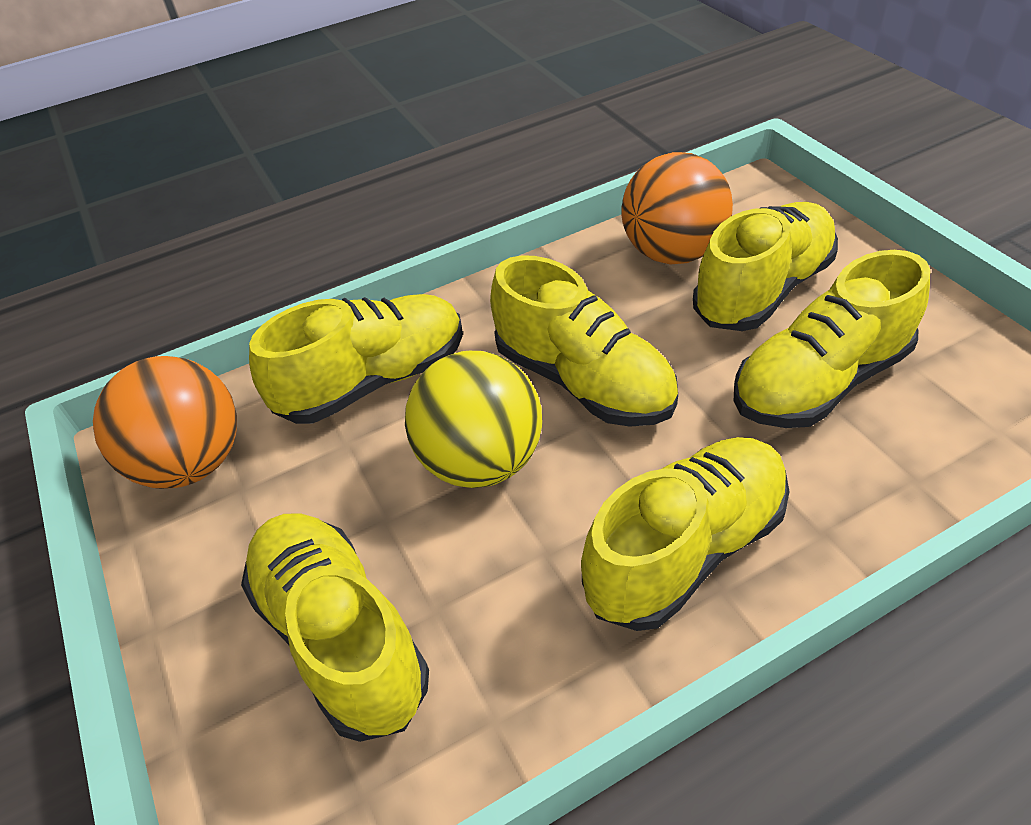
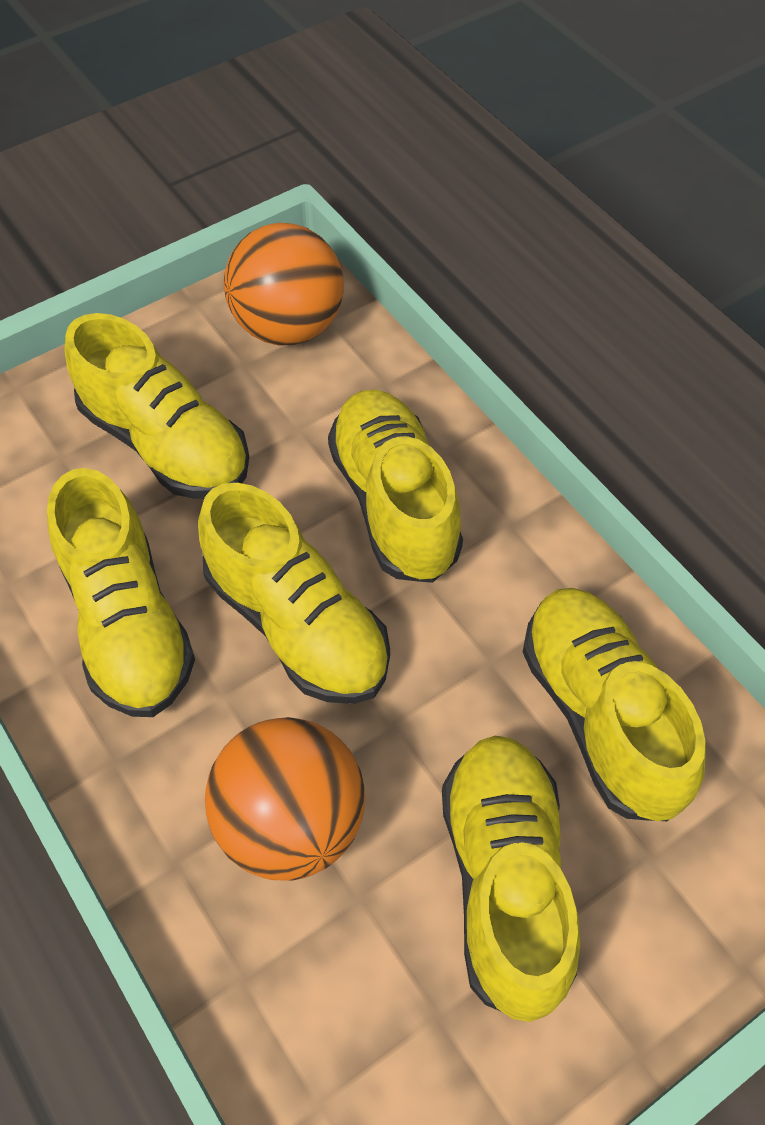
yellow ball: [405,351,542,488] = 1 -> none = 0

